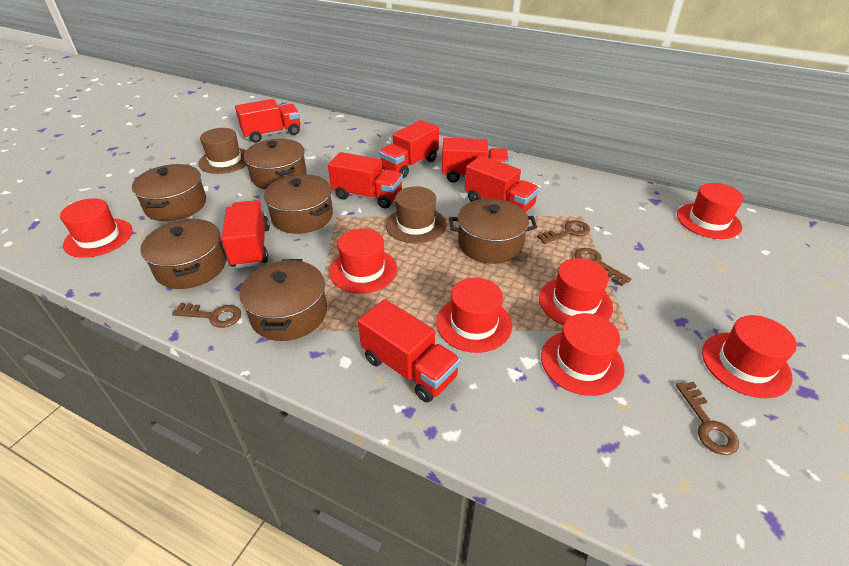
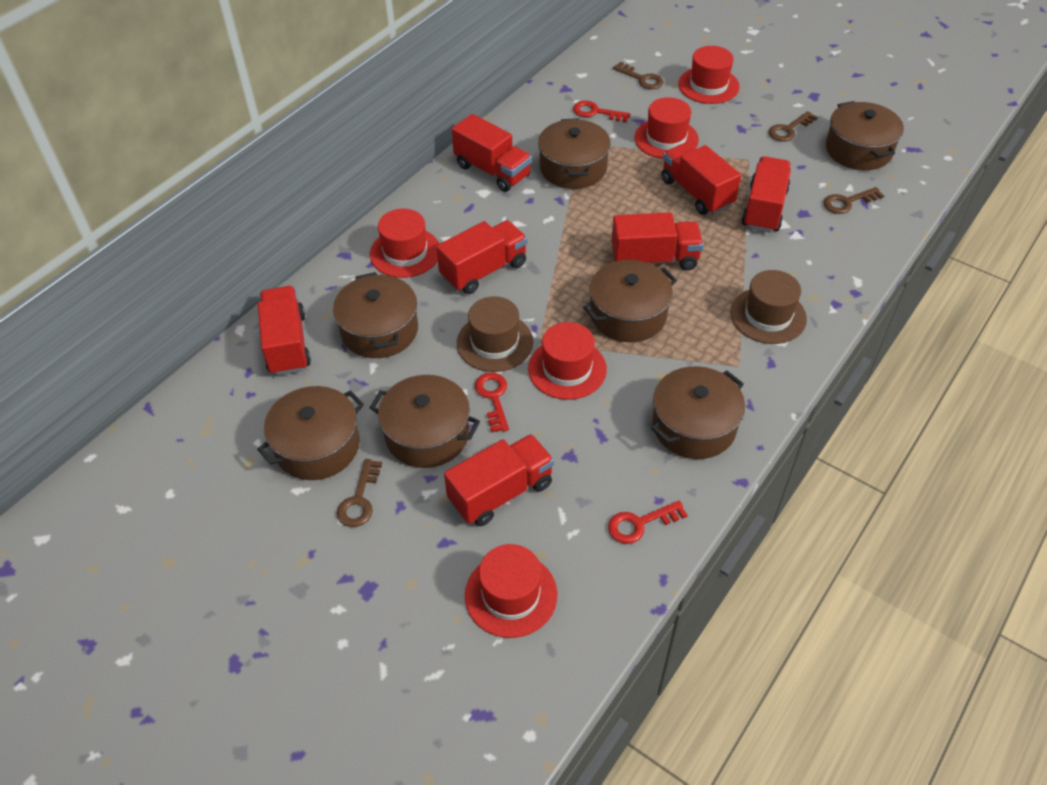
brown pot: [132,164,206,221] [140,219,226,289] [240,259,327,341] [244,139,307,190] [264,174,333,234] [449,198,537,264] = 6 -> [257,386,364,480] [333,272,418,358] [370,375,480,468] [538,118,611,189] [583,260,677,342] [651,366,745,459] [826,101,904,170] = 7
red hat: [60,198,132,258] [330,228,398,293] [436,278,512,353] [539,258,613,325] [541,313,625,396] [677,183,744,239] [702,315,797,398] = 7 -> [370,209,439,278] [465,544,557,638] [528,322,607,400] [634,97,699,159] [678,46,740,104] = 5
red key: none = 0 -> [475,372,509,432] [573,101,630,123] [608,500,688,544] = 3

